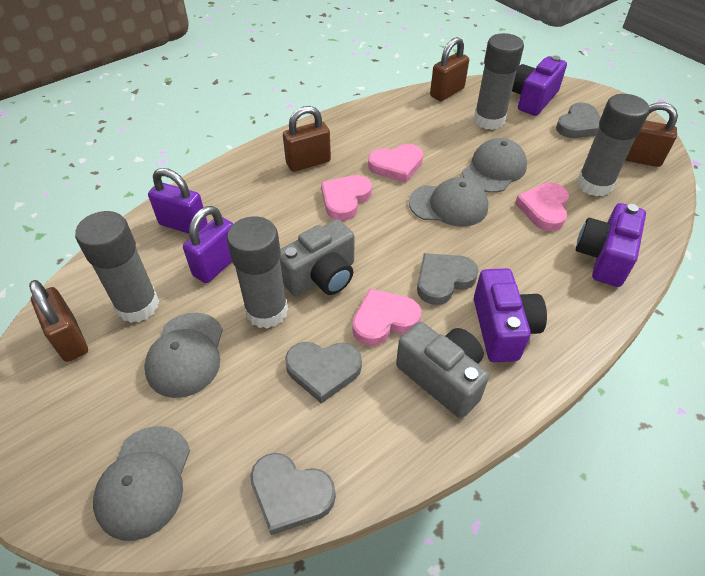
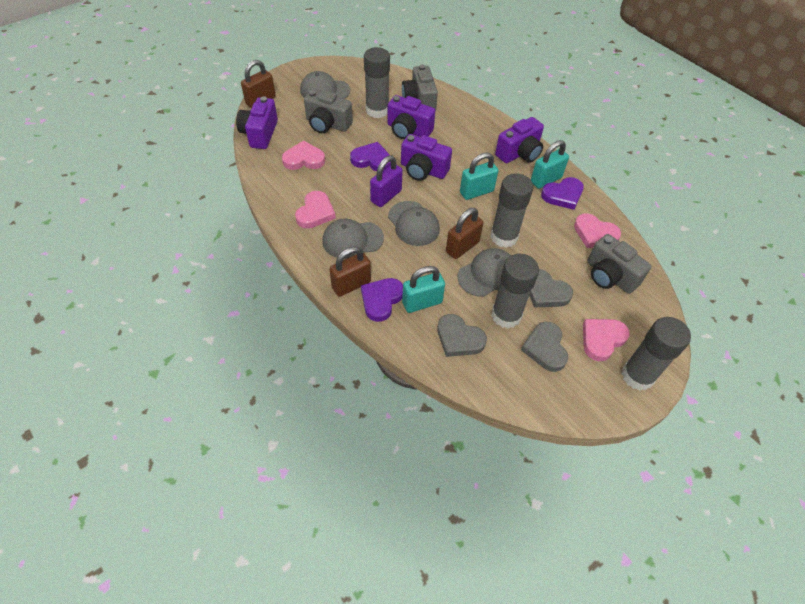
brown padlock: [29,280,88,362] [283,106,331,172] [430,37,469,101] [625,102,678,167] = 4 -> [241,60,276,108] [329,247,371,297] [446,208,484,259] = 3
grey camera: [280,219,354,296] [396,322,489,418] = 2 -> [304,90,353,133] [402,64,438,112] [587,234,651,294] = 3
grey heart: [250,453,336,535] [285,342,362,404] [417,253,479,305] [556,102,601,138] = 4 -> [437,314,487,357] [521,321,568,372] [529,269,573,308] = 3
purple camera: [474,268,547,362] [512,56,567,116] [576,203,646,287] = 3 -> [236,96,278,149] [387,95,435,139] [401,134,452,181] [495,117,544,163] = 4
purple heart: none = 0 -> [350,142,391,172] [361,278,403,322] [541,177,584,210] = 3
purple padlock: [148,168,208,234] [183,206,233,283] = 2 -> [370,156,403,207] = 1
turquoise padlock: none = 0 -> [402,266,445,313] [460,153,498,200] [531,140,569,189] = 3

